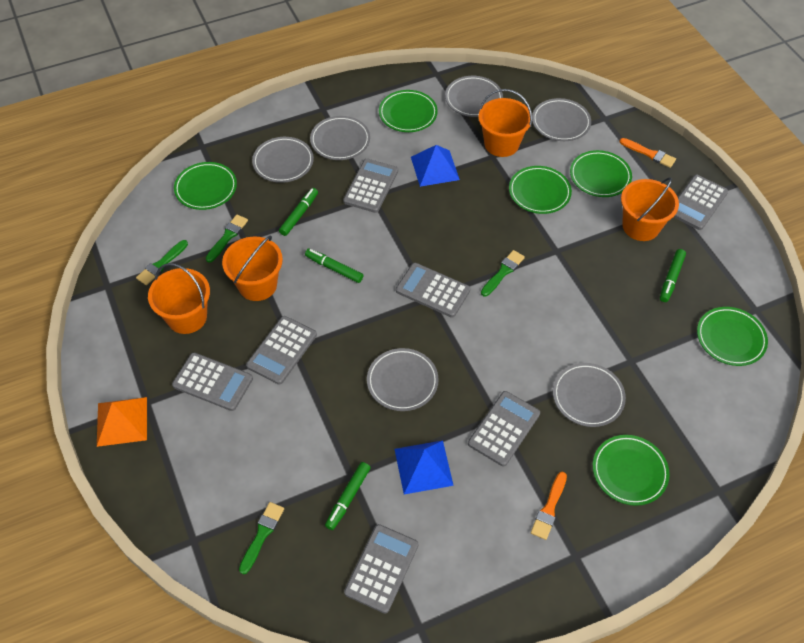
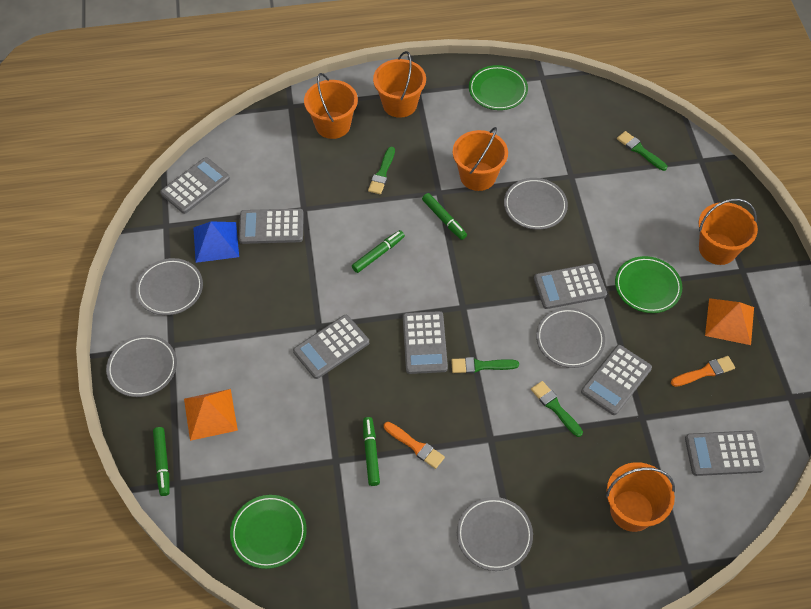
blue pyramid: [395,440,454,494] [411,145,460,187] = 2 -> [193,221,239,263] = 1
green plate: [174,162,237,210] [379,90,438,132] [509,166,572,214] [570,150,632,197] [593,435,670,506] [697,307,768,366] = 6 -> [230,495,307,569] [469,65,528,110] [615,256,682,313] = 3
grey plate: [252,137,314,183] [310,116,370,160] [367,348,439,411] [445,76,503,117] [532,98,591,141] [553,363,626,427] = 6 -> [106,335,177,397] [135,258,203,315] [457,497,533,571] [504,178,568,230] [536,307,605,368] = 5
orange bucket: [148,263,210,334] [222,236,283,301] [478,89,532,157] [621,177,679,241] = 4 -> [304,73,358,139] [373,51,426,118] [453,127,508,191] [606,462,675,532] [699,198,758,265] = 5
orange pyramid: [97,397,147,447] = 1 -> [184,389,238,441] [705,298,754,345] = 2

